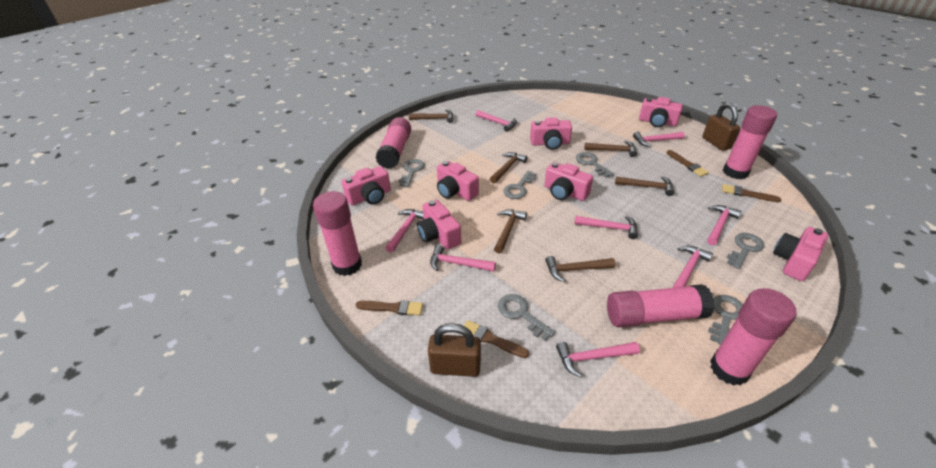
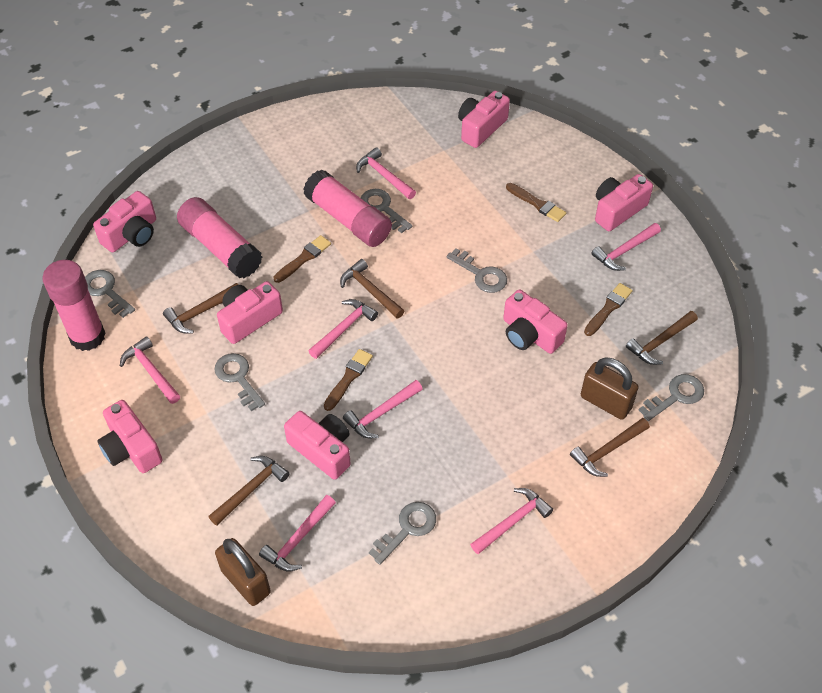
brown hammer: [409,110,453,123] [490,152,527,183] [494,209,527,254] [545,256,616,282] [584,141,637,157] [615,176,674,196] = 6 -> [163,283,238,334] [208,456,290,526] [340,259,404,319] [570,418,650,477] [626,311,698,365] = 5
pink glue stick: [313,191,362,276] [375,117,411,169] [607,284,715,327] [710,288,797,386] [723,105,777,179] = 5 -> [42,260,105,351] [177,197,262,278] [303,169,392,247] = 3
pink hammer: [385,209,424,253] [430,245,496,272] [475,110,517,132] [556,342,640,377] [574,216,638,239] [633,132,685,147] [672,246,713,288] [707,205,741,245] = 8 -> [120,336,180,404] [259,495,336,572] [309,299,378,359] [343,380,422,438] [356,147,416,199] [470,488,553,554] [591,223,661,271] = 7

